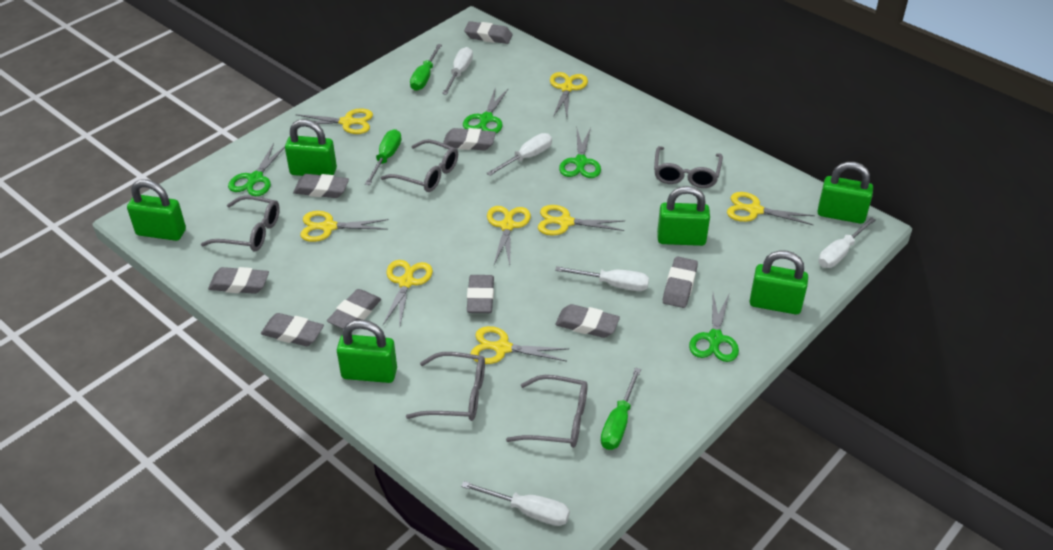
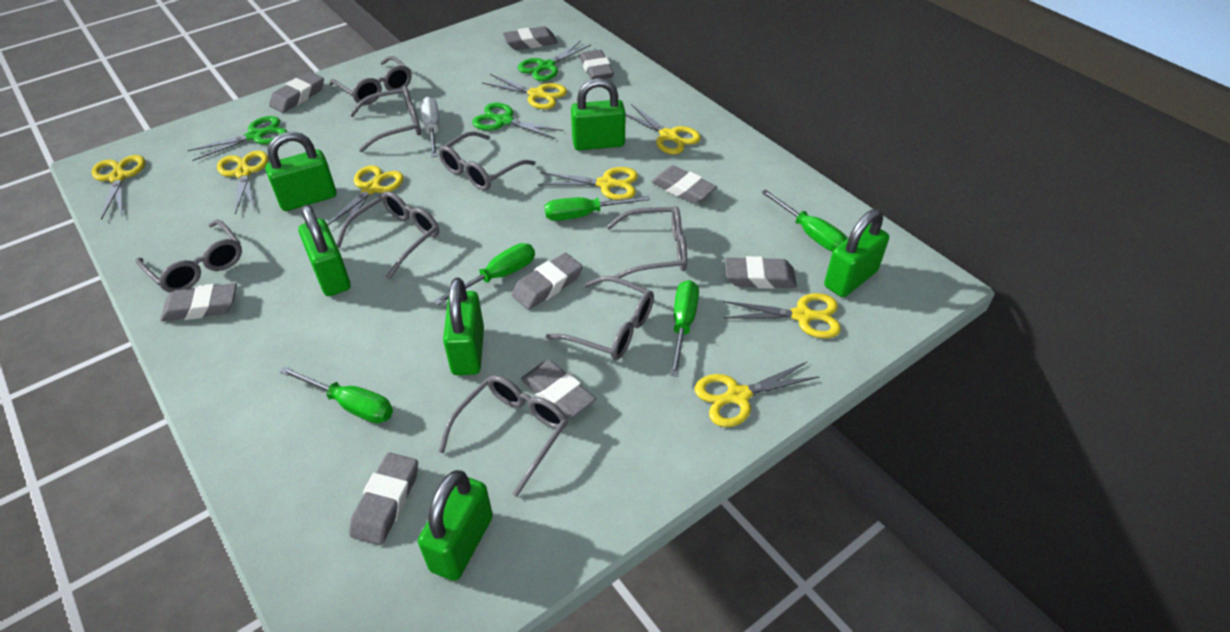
green scissors: [228,143,285,196] [463,87,509,133] [559,127,601,178] [689,292,739,362] = 4 -> [187,116,287,161] [472,103,563,139] [518,41,591,81] = 3
green screwdriver: [365,129,402,185] [410,44,442,91] [600,368,641,450] = 3 -> [280,366,393,423] [434,243,535,305] [544,195,650,221] [670,280,699,377] [761,189,847,252] = 5
grey glasses: [201,195,280,251] [380,139,458,192] [406,352,485,421] [506,375,588,448] [654,146,723,188] = 5 -> [136,219,242,293] [329,56,411,105] [336,191,439,279] [349,86,421,152] [438,131,536,191] [439,375,568,497] [545,276,654,360] [606,206,687,278] = 8
white screwdriver: [442,47,473,95] [461,481,570,526] [486,133,552,176] [555,266,649,291] [818,217,876,268] = 5 -> [420,97,439,157] = 1

